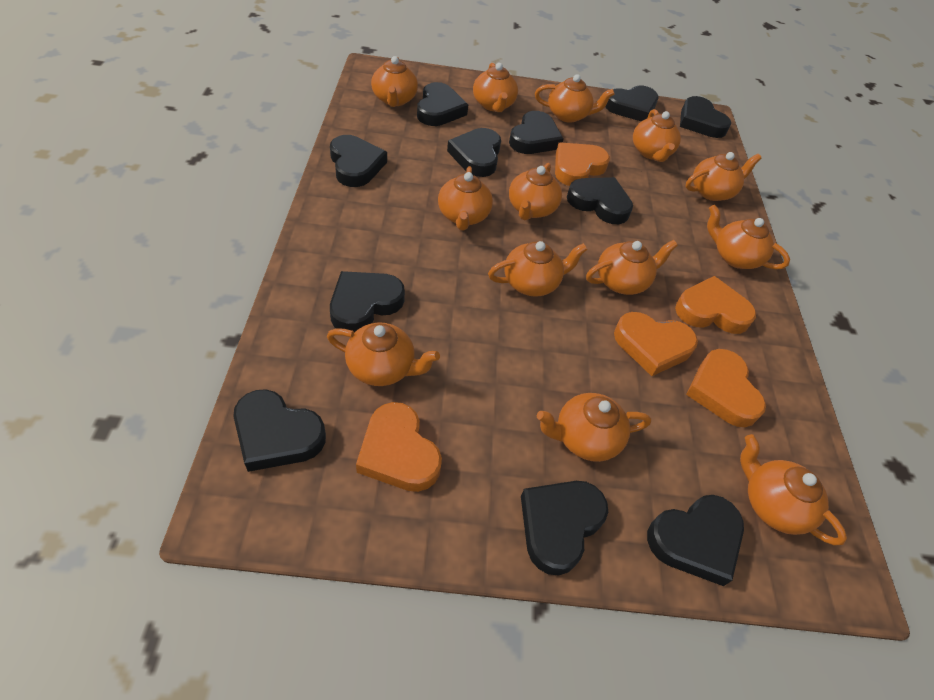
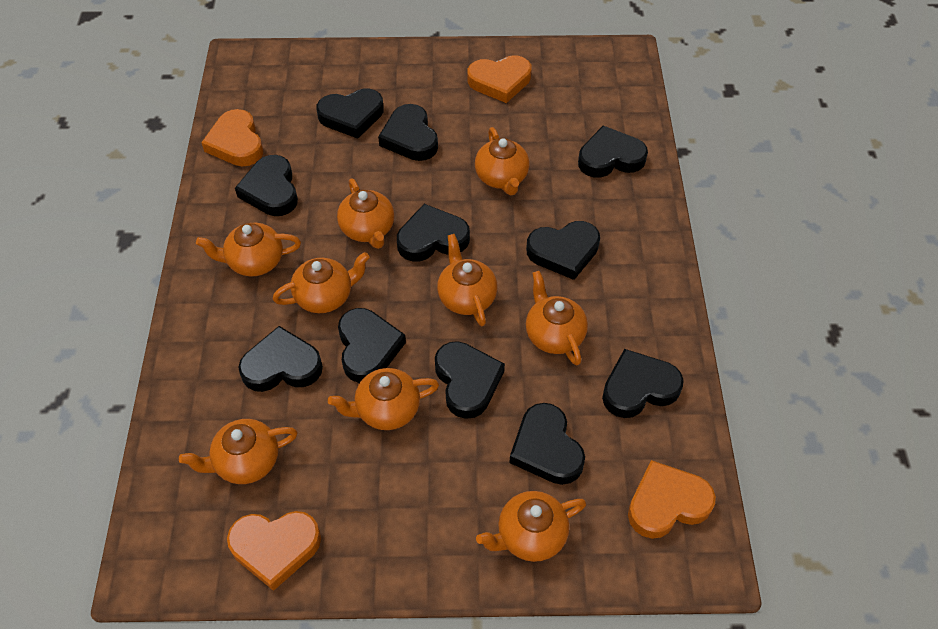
orange heart: [356,402,442,492] [555,142,610,186] [614,312,698,376] [675,276,756,334] [686,349,766,427] = 5 -> [201,109,263,166] [227,511,321,591] [468,55,532,103] [628,460,716,539] = 4
orange teapot: [327,323,440,386] [371,56,418,107] [438,166,493,231] [473,63,518,112] [488,241,588,297] [509,163,562,220] [535,74,615,123] [537,393,651,462] [586,240,678,295] [633,109,681,162] [685,152,762,201] [707,205,790,270] [740,434,847,546] = 13 -> [179,419,298,484] [196,223,301,276] [273,252,370,313] [328,368,439,430] [337,178,394,249] [437,234,497,326] [475,127,530,195] [476,491,586,562] [526,271,588,365] = 9

